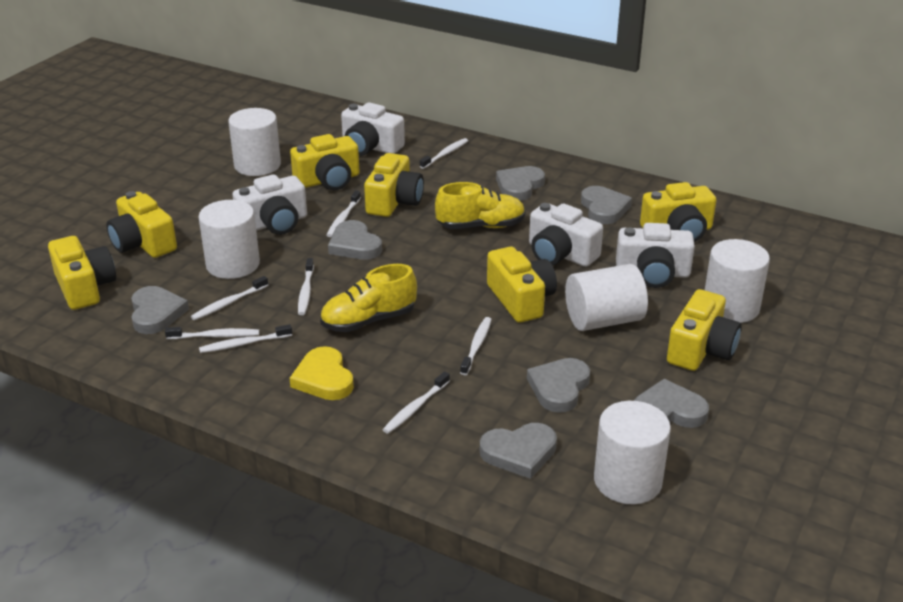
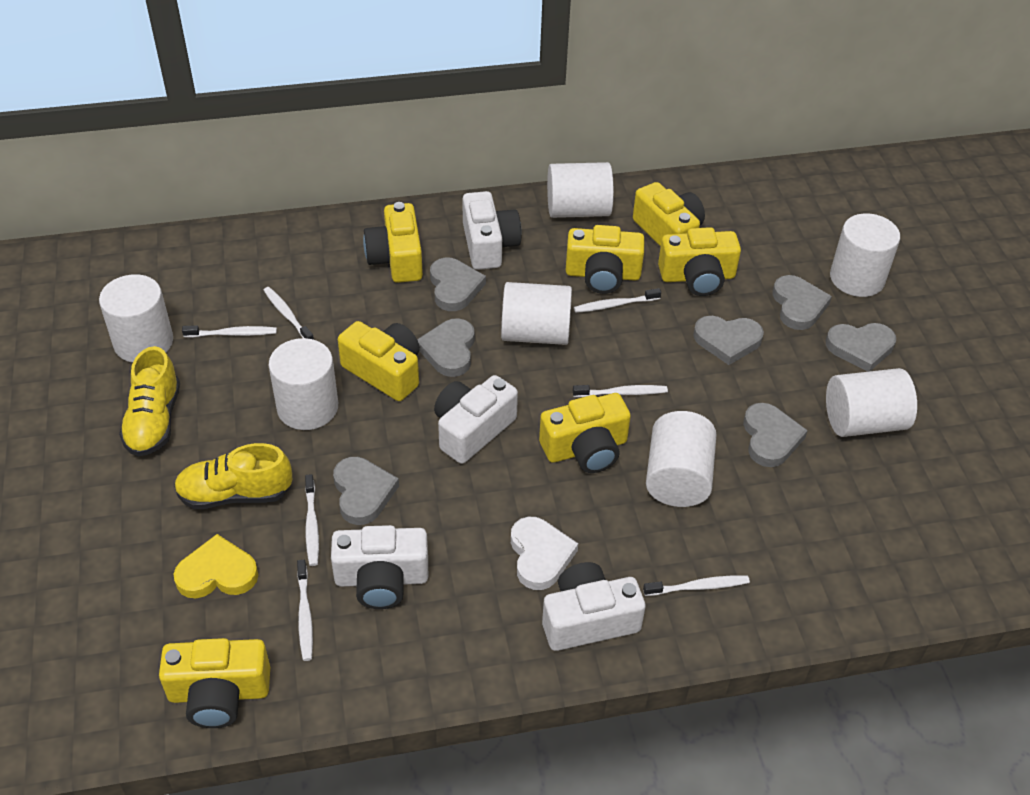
white cylinder: [199,200,260,279] [228,108,281,176] [565,264,648,331] [594,401,671,504] [705,239,770,323] = 5 -> [99,274,173,362] [268,338,338,430] [501,282,572,345] [547,162,614,218] [646,411,717,507] [826,368,917,437] [830,213,900,297] = 7
white heart: none = 0 -> [511,517,578,590] = 1
white toothbrush: [165,327,259,339] [191,276,268,320] [199,324,292,353] [298,258,314,315] [326,190,361,237] [382,371,450,434] [420,138,468,169] [460,317,492,375] = 8 -> [182,325,277,338] [264,287,314,340] [297,560,313,661] [305,474,319,566] [573,385,668,397] [574,288,661,313] [643,575,750,596] = 7

